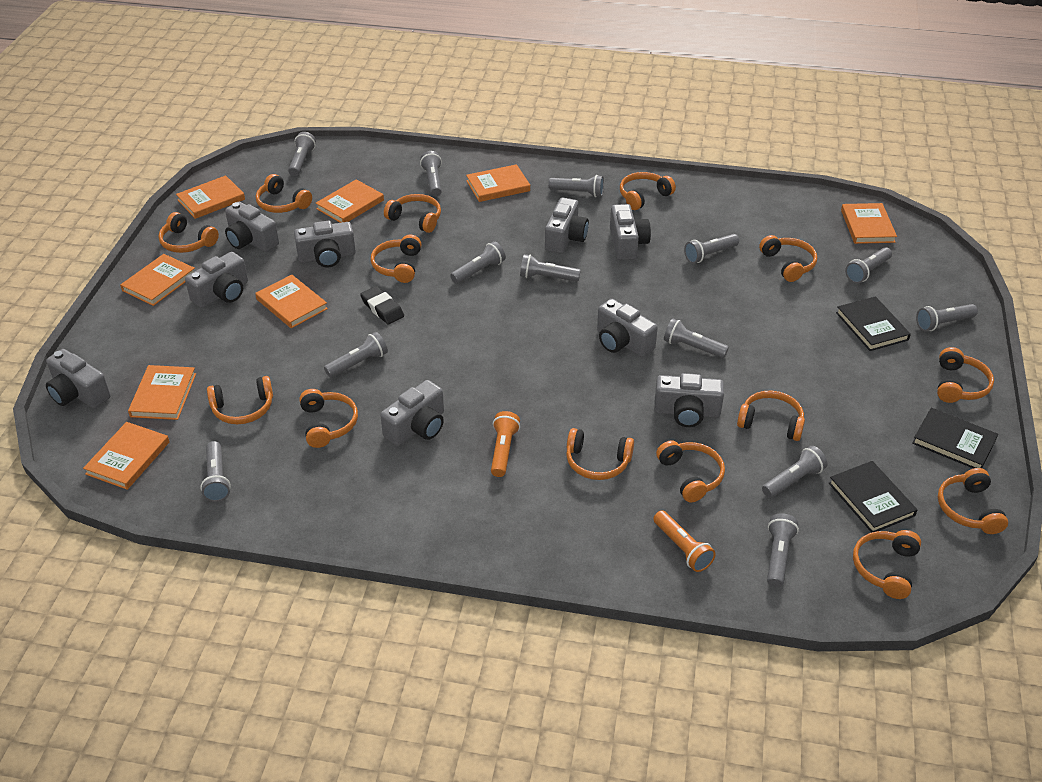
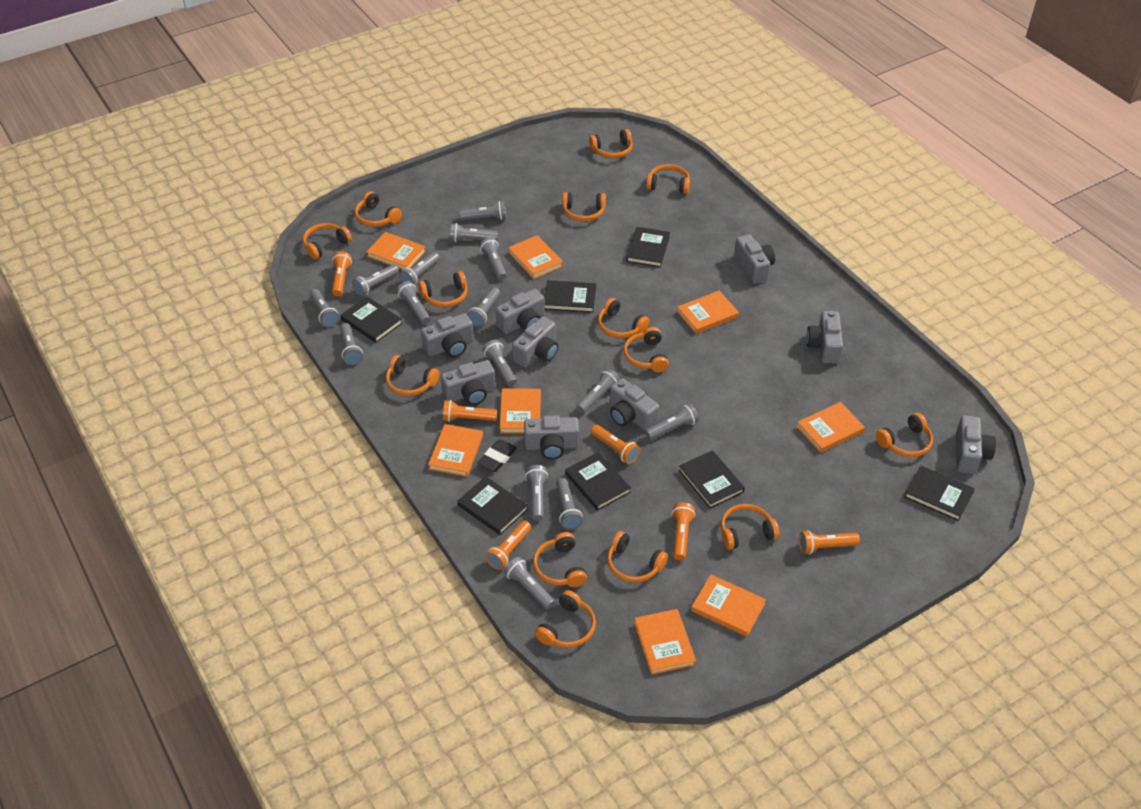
black book: [829,461,917,533] [836,296,911,351] [912,408,998,469] = 3 -> [340,296,402,343] [458,476,528,535] [544,280,596,313] [565,452,631,511] [626,227,670,267] [679,450,745,509] [904,466,975,521] = 7
grey flashlight: [200,441,231,502] [288,132,316,176] [324,332,388,378] [420,151,442,196] [450,241,506,284] [520,254,581,281] [548,175,604,197] [664,319,729,358] [684,234,739,263] [762,446,827,498] [767,513,799,587] [845,247,892,283] [916,304,978,331] = 13 -> [310,289,339,327] [340,323,363,365] [352,264,399,296] [397,281,431,324] [399,252,440,285] [450,223,498,242] [459,201,507,220] [467,287,500,327] [479,237,507,280] [483,340,517,386] [504,557,555,610] [525,465,548,521] [556,478,583,530] [576,369,620,413] [645,403,699,440] = 15
orange flashlight: [491,411,520,477] [653,510,716,572] = 2 -> [332,251,352,296] [443,400,497,422] [485,521,531,570] [591,425,640,464] [672,503,695,560] [799,530,860,555] = 6

